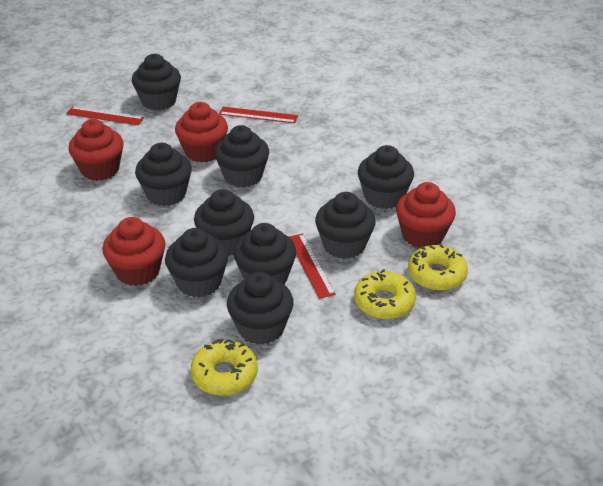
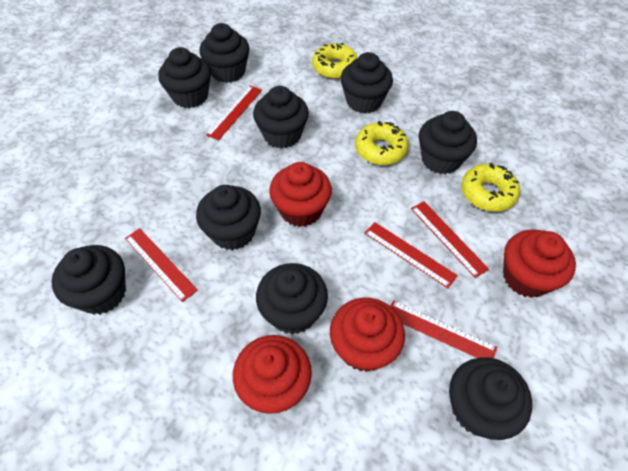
red ruler: [66,106,144,125] [219,107,298,123] [289,234,336,299] = 3 -> [125,228,198,302] [206,86,262,140] [365,222,458,288] [391,300,497,358] [411,201,489,278] = 5

